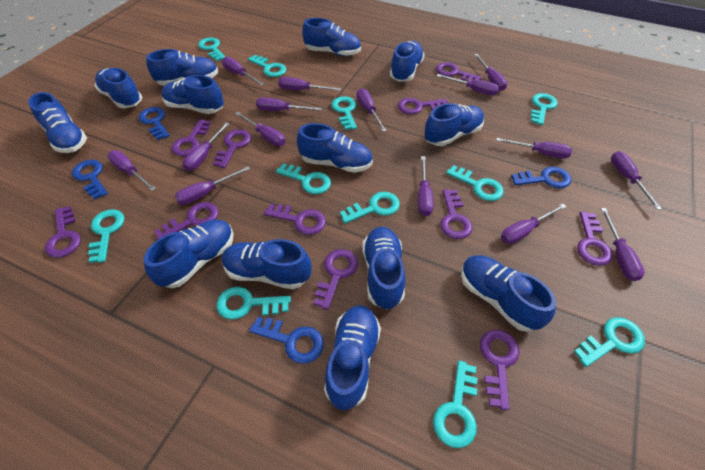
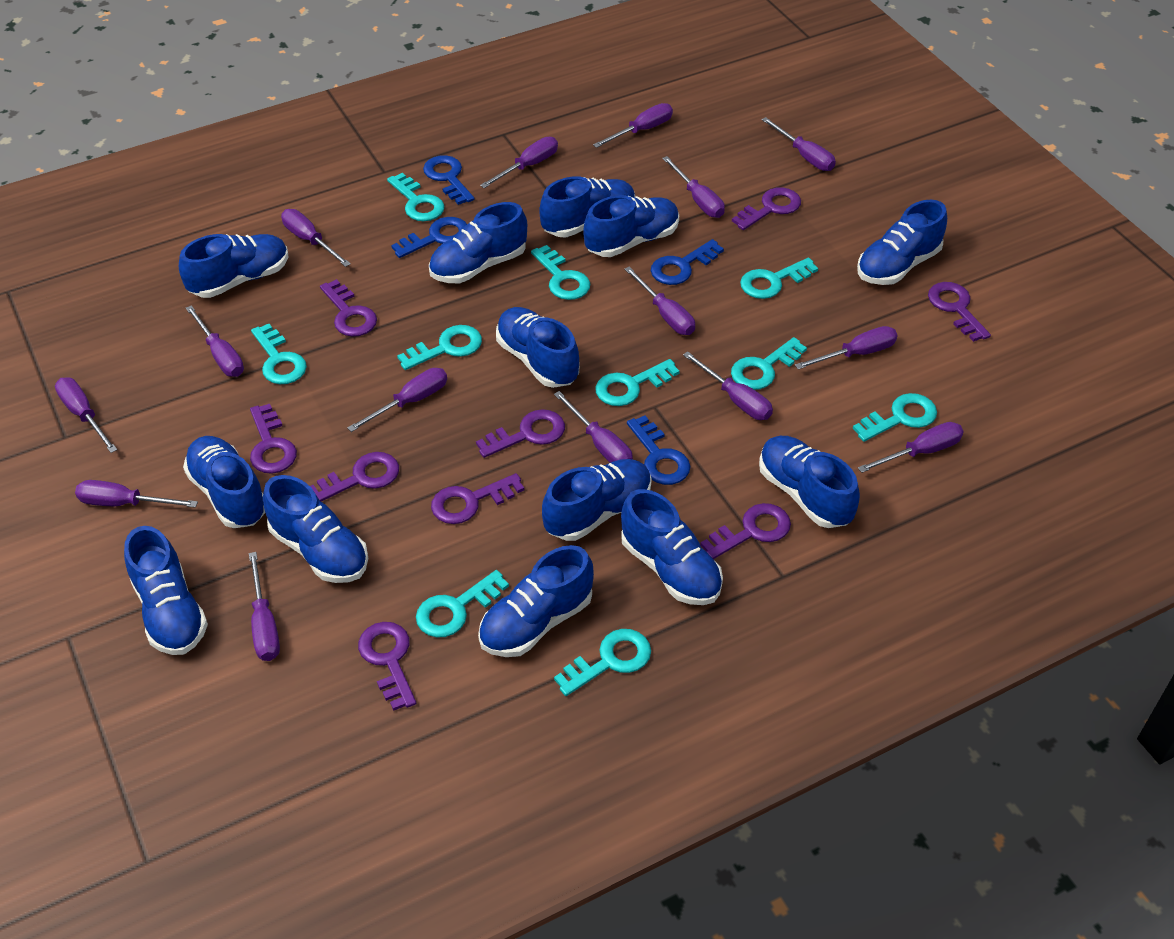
purple key: [45,206,81,258] [154,202,218,239] [172,119,211,156] [213,129,251,168] [264,204,326,235] [313,249,358,310] [398,98,447,115] [436,62,482,81] [440,189,472,239] [480,330,520,411] [577,211,613,266] = 11 -> [250,404,297,474] [310,452,399,501] [320,279,377,337] [358,622,416,711] [431,473,524,524] [476,409,565,458] [700,503,791,559] [732,187,801,230] [928,282,991,342] = 9
turquoise key: [88,209,125,263] [198,37,226,61] [216,287,291,320] [248,55,286,77] [276,163,331,194] [331,96,357,130] [340,192,400,224] [433,361,478,448] [446,165,504,201] [530,93,558,125] [574,317,645,367] = 11 -> [251,324,307,384] [387,173,444,221] [397,325,482,370] [416,570,509,637] [531,245,590,300] [554,629,651,696] [595,359,680,406] [731,337,807,390] [740,258,818,299] [853,393,937,442] = 10

